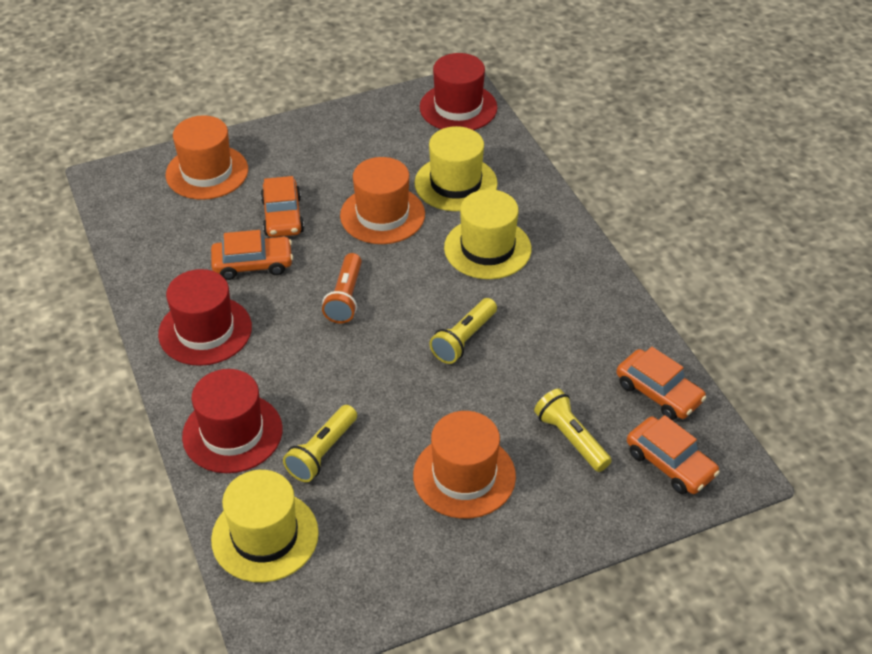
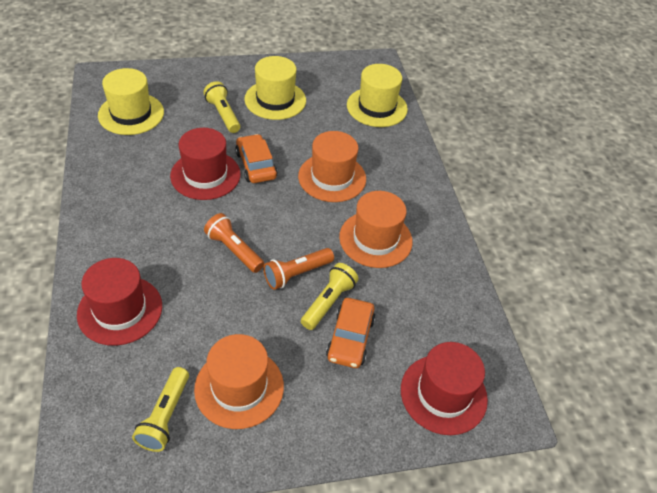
orange car: [211,230,293,280] [261,176,304,237] [616,347,706,420] [627,415,720,494] = 4 -> [235,134,278,183] [326,298,376,368] = 2
orange flashlight: [322,253,362,323] = 1 -> [204,213,264,273] [263,248,334,290] = 2

